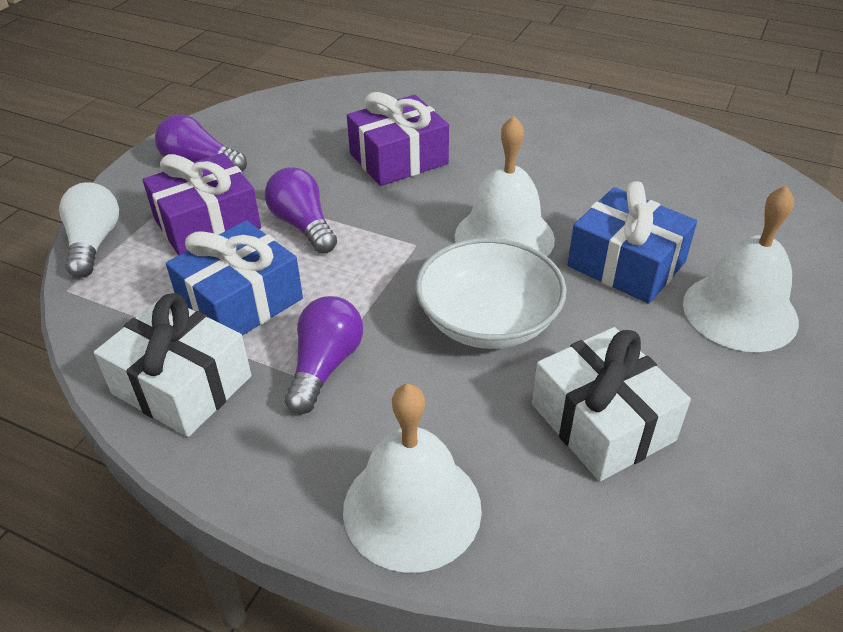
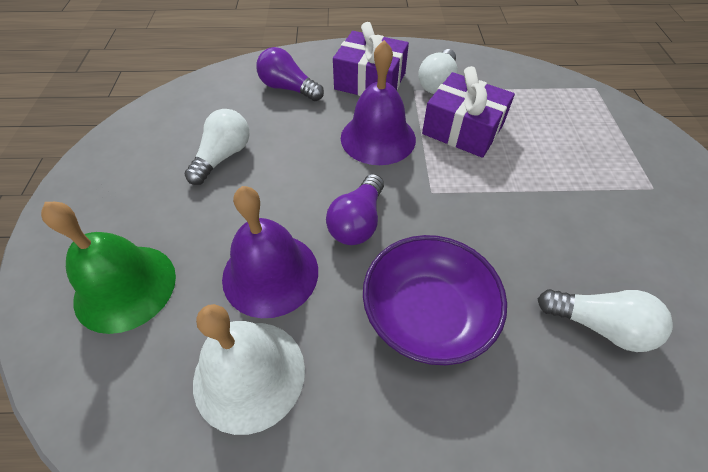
blue gift: [166,220,303,335] [568,181,697,304] = 2 -> none = 0
green bell: none = 0 -> [41,202,176,334] = 1
purple bell: none = 0 -> [222,186,318,318] [341,40,416,165] = 2
purple bowl: none = 0 -> [363,235,507,366] = 1
purple light bulb: [155,114,247,172] [265,167,337,254] [285,296,363,414] = 3 -> [256,47,324,101] [326,174,384,245] = 2
white bell: [343,384,482,573] [455,116,555,256] [683,185,799,352] = 3 -> [193,304,305,435] = 1
white bowl: [415,238,567,349] = 1 -> none = 0
white gift: [94,293,251,437] [532,327,691,481] = 2 -> none = 0
white light bulb: [59,182,119,278] = 1 -> [184,109,250,185] [418,49,458,94] [538,289,673,352] = 3

